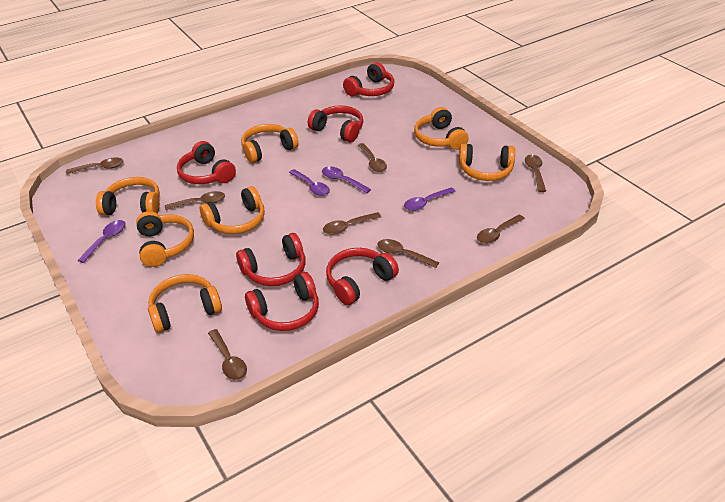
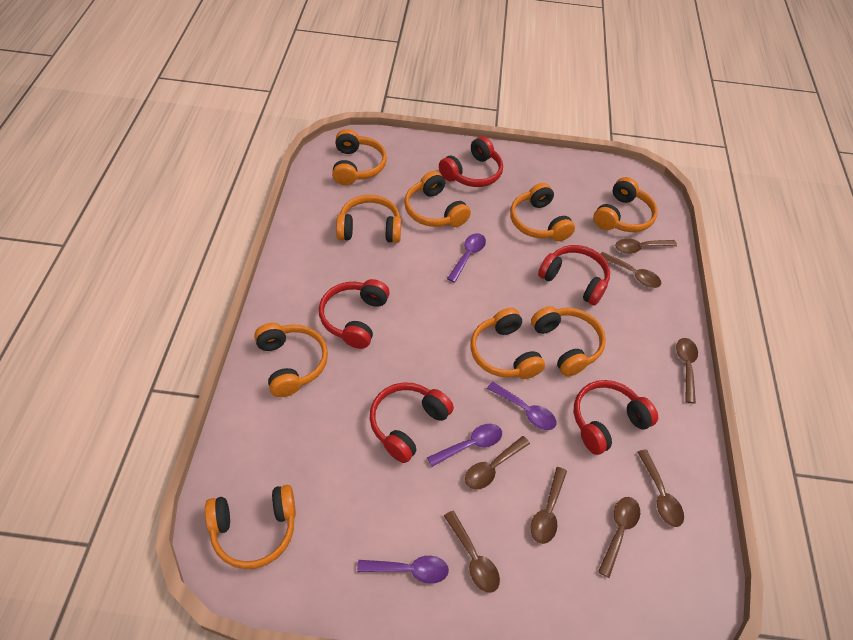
orange headphones: [96,177,160,215] [136,211,194,267] [148,274,222,333] [200,186,265,234] [241,124,299,163] [414,107,468,150] [459,144,515,181] = 7 -> [205,485,296,569] [254,323,328,397] [332,129,387,185] [336,195,401,243] [404,171,471,227] [471,308,545,379] [510,183,575,241] [531,306,606,377] [593,177,657,232] = 9
red headphones: [177,141,236,184] [236,233,306,286] [245,272,319,331] [308,105,363,142] [326,248,399,305] [343,62,394,96] = 6 -> [319,279,390,349] [370,382,454,463] [439,136,503,187] [538,245,610,306] [574,380,658,455] = 5

